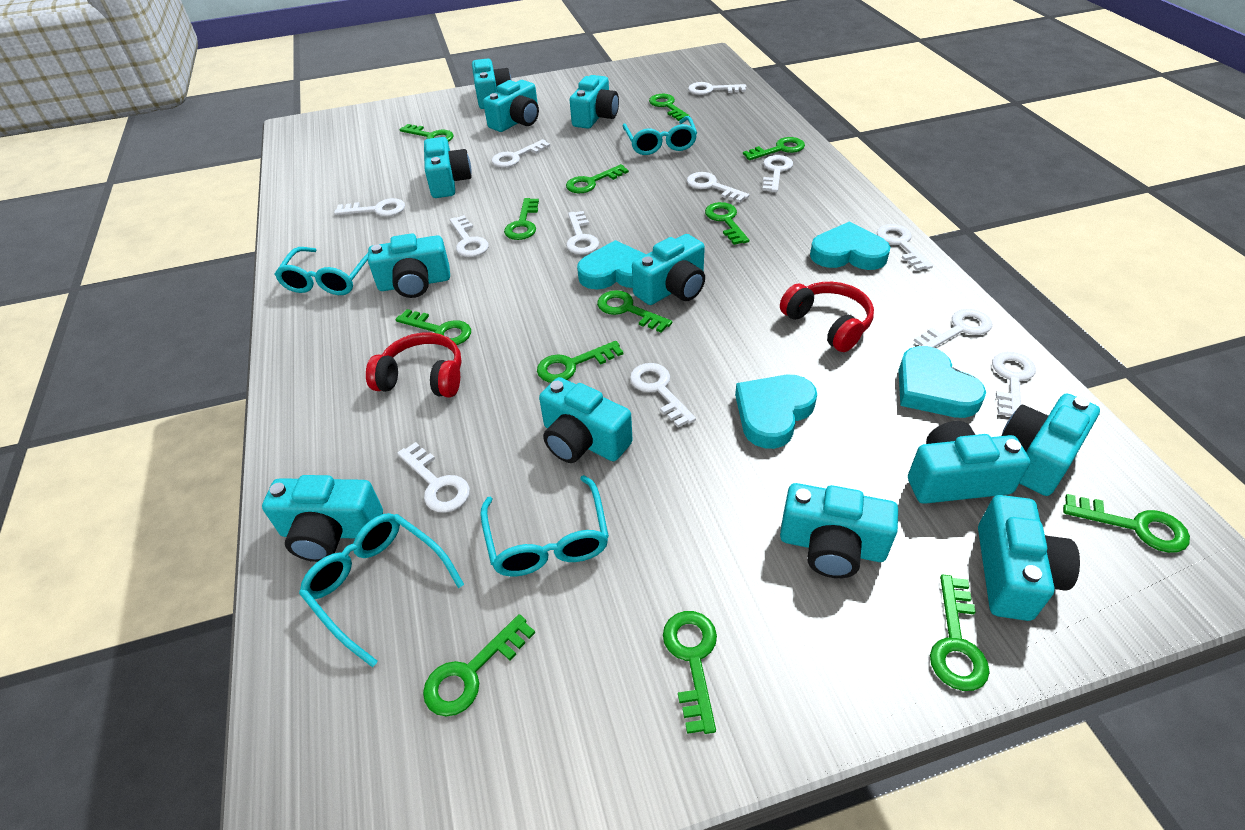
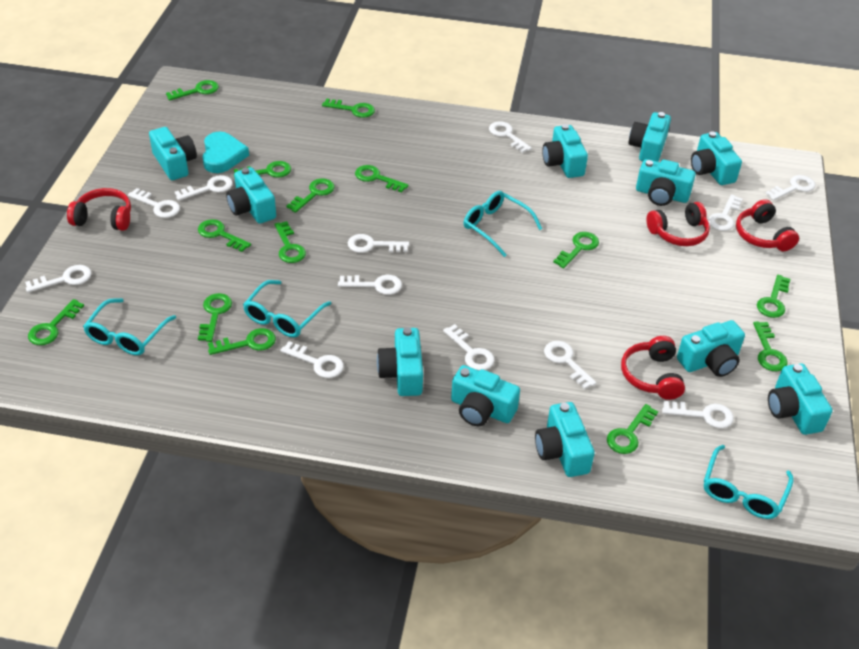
green key: [396,309,471,345] [399,124,453,142] [423,614,535,717] [504,198,539,240] [537,341,623,383] [566,164,629,193] [597,290,672,332] [649,94,690,121] [663,611,717,734] [705,202,749,245] [743,137,805,160] [930,575,990,691] [1063,494,1190,553] = 13 -> [28,299,84,345] [166,80,219,101] [198,219,251,252] [198,293,232,342] [208,328,276,355] [234,161,291,178] [274,221,306,263] [287,178,335,213] [322,99,375,118] [355,165,408,193] [553,232,599,268] [607,404,658,454] [753,321,788,371] [757,275,790,318] = 14
red headphones: [366,332,462,398] [780,282,874,352] = 2 -> [67,188,131,231] [621,336,685,400] [646,202,710,246] [736,199,799,251] = 4
turquoise camera: [262,475,383,562] [368,233,450,298] [424,137,472,198] [472,58,512,109] [483,80,539,132] [539,377,633,463] [570,75,619,129] [632,234,705,305] [780,483,898,578] [908,421,1031,504] [978,495,1080,621] [1002,394,1100,496] = 12 -> [149,127,197,180] [226,167,276,224] [377,327,423,396] [451,365,520,426] [535,402,595,477] [542,124,588,178] [629,112,671,162] [636,159,696,206] [677,320,745,377] [691,132,742,185] [768,363,833,435] = 11
turquoise heart: [577,240,646,289] [735,375,817,449] [810,222,890,270] [898,346,986,418] = 4 -> [202,132,249,173] = 1

